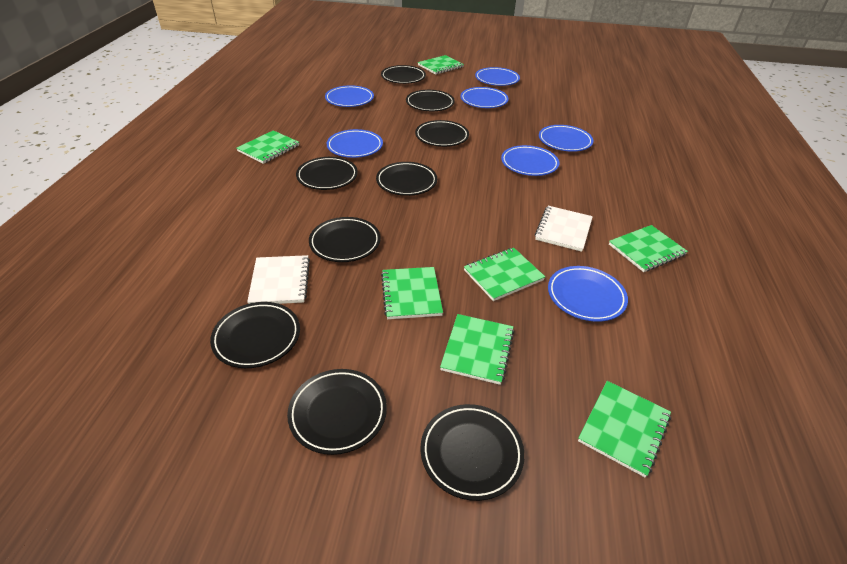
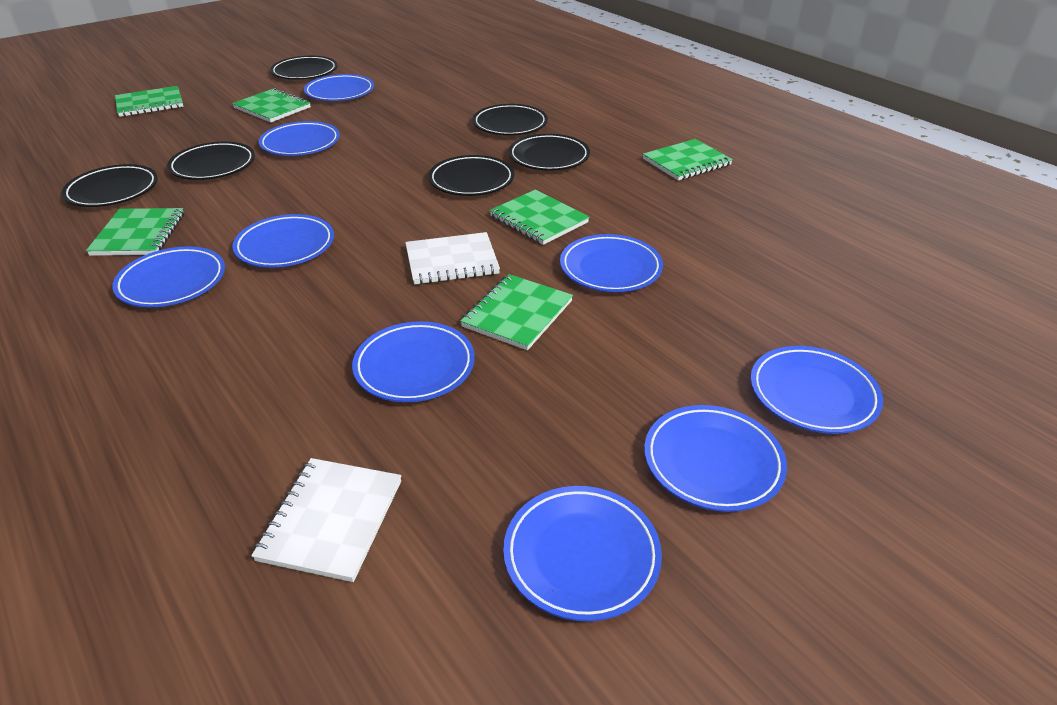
black plate: [210,302,300,368] [287,369,387,455] [296,157,358,190] [309,217,381,262] [376,162,437,196] [381,65,426,84] [406,90,455,111] [415,120,469,147] [421,404,525,501] = 9 -> [62,164,158,207] [167,142,255,180] [270,56,337,80] [428,155,514,196] [472,104,548,135] [509,134,590,171] = 6
blue plate: [325,85,374,107] [326,129,383,158] [460,87,509,108] [475,67,520,86] [501,145,559,176] [539,125,593,152] [548,266,628,322] = 7 -> [112,246,225,307] [232,214,334,268] [259,121,340,156] [304,74,374,101] [352,321,475,402] [503,486,662,622] [560,234,663,292] [644,405,787,512] [750,346,883,434] = 9
green notebook: [237,130,299,164] [381,267,443,319] [418,55,464,75] [440,314,514,385] [464,248,545,301] [578,381,671,477] [609,225,688,272] = 7 -> [86,208,184,256] [115,86,184,117] [232,88,311,122] [460,274,573,350] [489,190,590,245] [643,139,733,181] = 6

